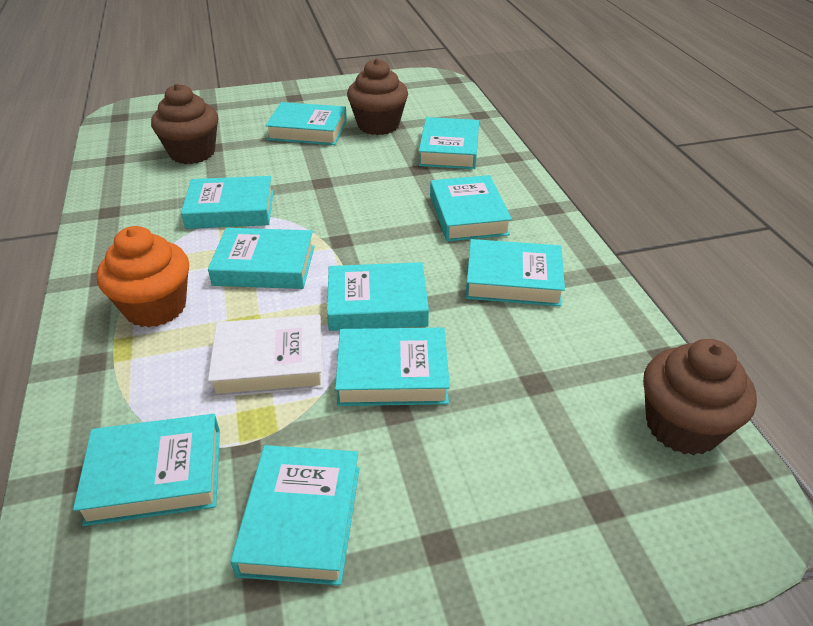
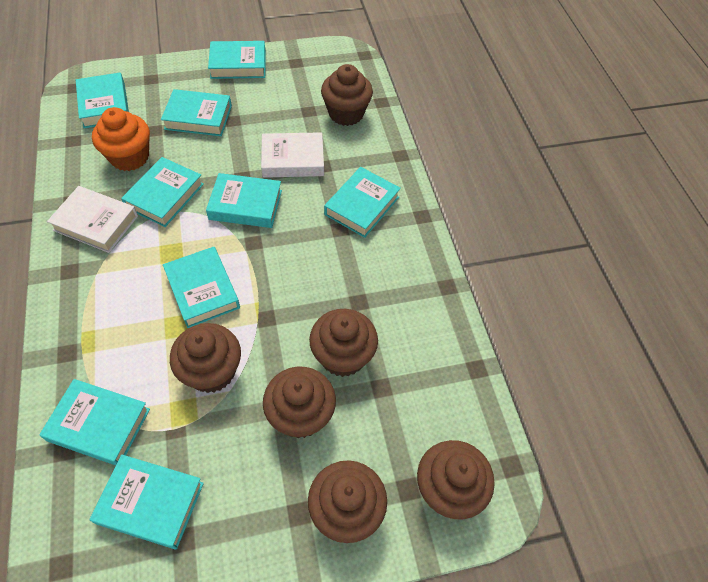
brown cupcake: [151,84,218,164] [347,58,408,135] [643,339,757,455] = 3 -> [170,323,241,393] [263,367,336,438] [308,460,387,543] [309,309,378,377] [321,64,373,126] [417,440,495,519] = 6
turquoise book: [73,414,220,526] [181,176,274,229] [208,228,315,289] [230,445,360,585] [265,102,347,145] [327,262,429,331] [335,328,450,406] [419,117,479,169] [430,175,512,241] [466,239,565,306] = 10 -> [39,379,150,466] [76,73,129,128] [89,454,204,549] [121,157,204,227] [161,89,232,136] [163,247,240,328] [206,173,282,228] [208,41,266,79] [324,167,401,238] = 9
white book: [208,315,324,397] = 1 -> [47,186,138,253] [261,132,324,178] = 2

